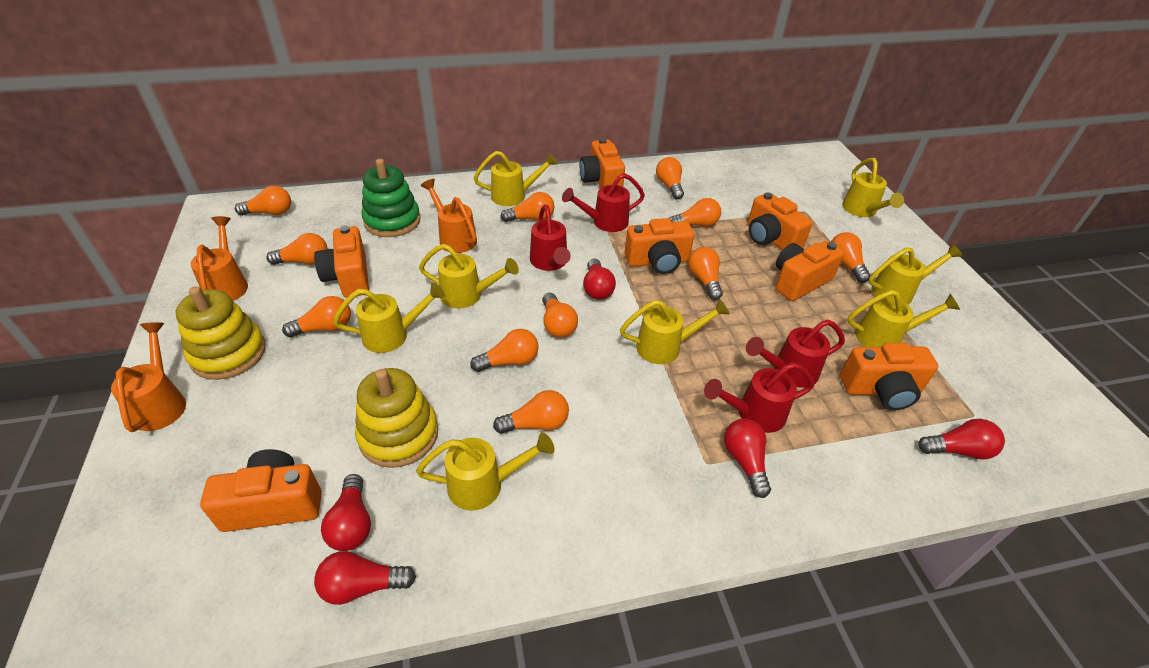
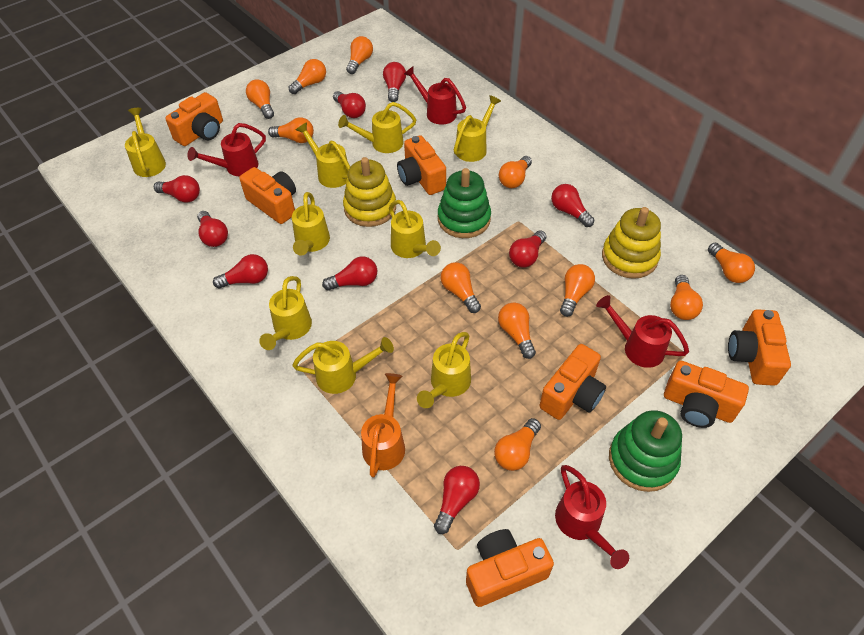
green stacking toy: [361,159,421,237] = 1 -> [438,168,491,238] [609,410,682,492] = 2
orange watering can: [111,322,186,432] [191,216,248,301] [421,179,477,253] = 3 -> [361,373,405,478] = 1
red light bulb: [314,551,416,605] [321,474,371,551] [583,259,616,300] [724,419,771,498] [918,419,1005,459] = 5 -> [154,175,200,202] [197,211,228,247] [213,254,268,289] [322,256,377,291] [333,91,366,118] [383,62,406,102] [434,466,480,534] [509,230,546,268] [551,184,594,227] = 9
yellow watering can: [333,283,445,353] [416,433,555,510] [419,244,519,308] [474,151,558,206] [620,299,730,364] [842,158,904,217] [847,290,960,347] [868,243,963,305] = 8 -> [125,108,166,177] [259,276,312,350] [292,192,330,256] [292,337,394,394] [296,122,350,188] [338,102,416,153] [389,200,441,258] [417,332,471,408] [454,95,501,162] = 9

